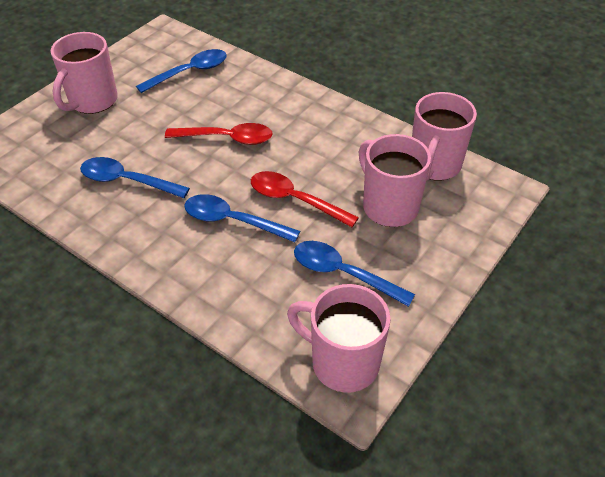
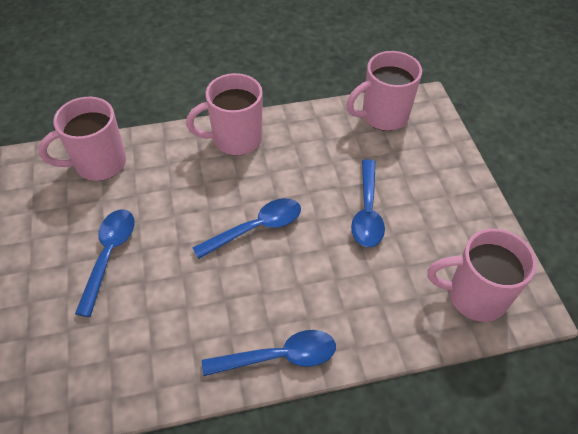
red spoon: [165,123,273,145] [251,171,359,227] = 2 -> none = 0

